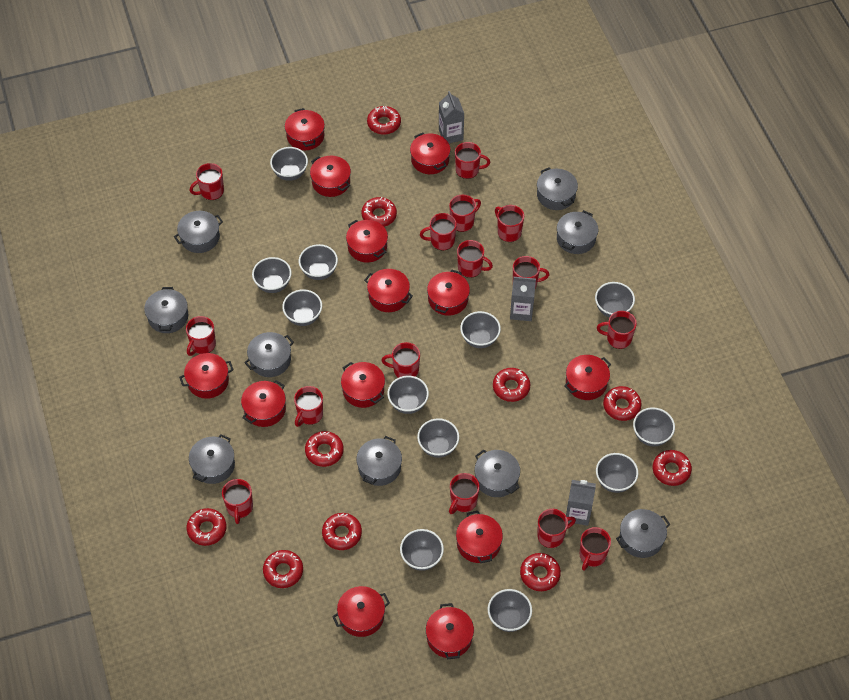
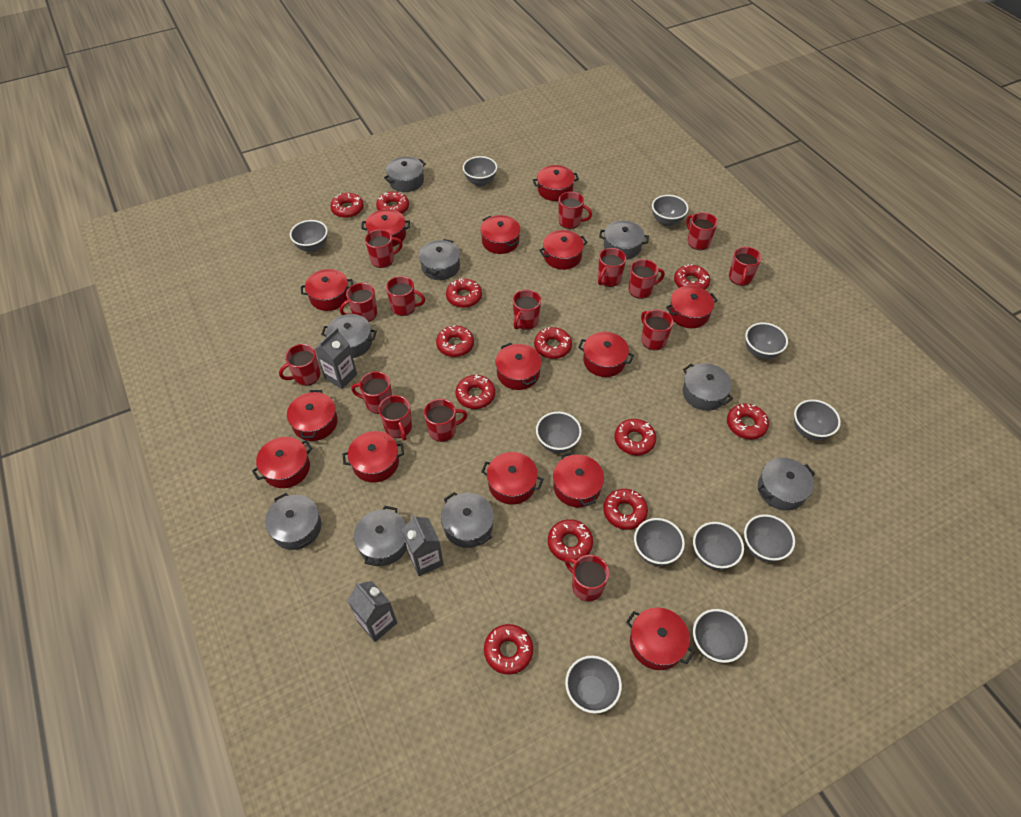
grey bowl: [252,257,292,293] [270,147,308,181] [282,289,322,326] [299,244,338,280] [387,376,429,414] [400,529,444,571] [417,418,459,458] [460,311,501,348] [488,589,532,632] [595,282,635,318] [596,453,638,493] [633,407,675,446] = 12 -> [290,220,328,252] [463,156,497,187] [536,412,582,453] [565,655,622,713] [634,518,685,566] [652,195,689,226] [693,522,744,570] [693,609,748,663] [744,514,795,562] [745,322,788,359] [794,399,841,440] = 11
red donut: [187,508,226,546] [263,550,303,588] [305,431,344,467] [322,513,362,550] [362,197,397,227] [367,106,401,135] [493,368,531,402] [520,553,561,591] [603,386,642,421] [653,450,692,486] = 10 -> [330,193,364,218] [376,191,409,214] [436,325,474,357] [446,278,482,308] [455,374,495,409] [484,624,533,675] [534,327,572,359] [548,519,593,561] [603,489,648,530] [614,419,656,455] [674,264,710,290] [727,404,769,439] = 12
red pot: [179,353,234,399] [241,380,286,427] [285,108,325,150] [310,156,351,197] [332,586,390,637] [341,362,385,408] [346,220,388,263] [364,269,413,312] [410,133,450,174] [426,603,474,659] [427,270,470,316] [456,511,503,563] [564,355,611,400] = 13 -> [252,437,313,488] [287,390,338,441] [301,269,353,311] [343,431,404,483] [361,209,410,247] [480,215,520,254] [481,452,543,505] [496,343,542,390] [533,165,579,201] [539,230,588,270] [553,452,604,507] [578,332,634,377] [626,607,694,670] [666,286,718,328] = 14

